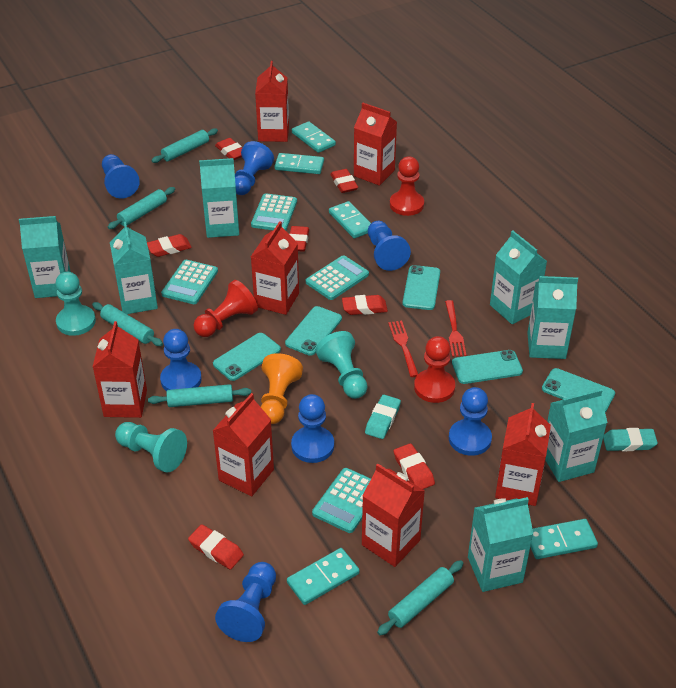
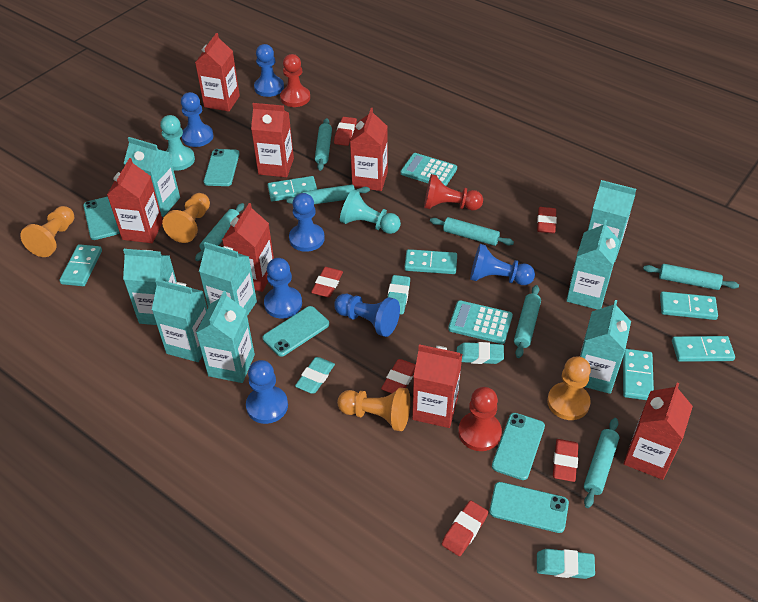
orange pawn: [261,353,303,424] = 1 -> [20,206,74,257] [162,193,210,243] [337,388,410,431] [547,356,591,420] = 4
red eraser: [147,234,192,257] [188,524,244,569] [215,138,242,160] [289,226,309,252] [330,169,358,193] [342,295,388,315] [394,443,435,489] = 7 -> [311,267,343,298] [334,117,357,146] [381,359,416,393] [442,500,488,556] [537,207,557,234] [553,439,579,482] = 6
red fork: [388,320,418,377] [445,300,466,357] = 2 -> none = 0
turquoise calculator: [161,260,218,304] [251,193,297,231] [306,255,369,300] [312,468,371,533] = 4 -> [401,153,457,186] [448,300,513,344] = 2
turquoise carton: [19,216,71,298] [110,222,158,314] [199,158,239,238] [468,497,533,592] [490,230,547,324] [527,276,578,359] [545,389,608,482] = 7 -> [123,249,177,325] [124,137,180,217] [152,279,207,362] [196,291,255,383] [199,242,257,316] [566,220,620,310] [580,300,631,394] [588,180,636,261] = 8
turquoise domino: [275,153,324,174] [287,548,360,605] [292,121,336,153] [329,201,371,238] [530,519,598,559] = 5 -> [59,244,102,286] [268,176,317,202] [404,249,457,274] [623,349,654,400] [660,291,718,320] [672,336,735,362] = 6
turquoise eraser: [365,395,401,439] [603,428,658,451] = 2 -> [295,357,335,394] [387,275,410,314] [457,342,504,364] [537,549,595,579] = 4
turquoise pawn: [56,272,96,336] [115,422,187,473] [316,331,367,399] = 3 -> [160,115,195,171] [340,189,401,234] = 2
turquoise rolling pin: [92,302,163,346] [108,187,175,229] [148,384,251,407] [151,128,218,163] [377,560,463,636] = 5 -> [195,203,244,261] [286,185,370,204] [315,118,332,171] [430,217,514,246] [514,285,541,358] [584,418,619,508] [643,264,739,290] = 7

